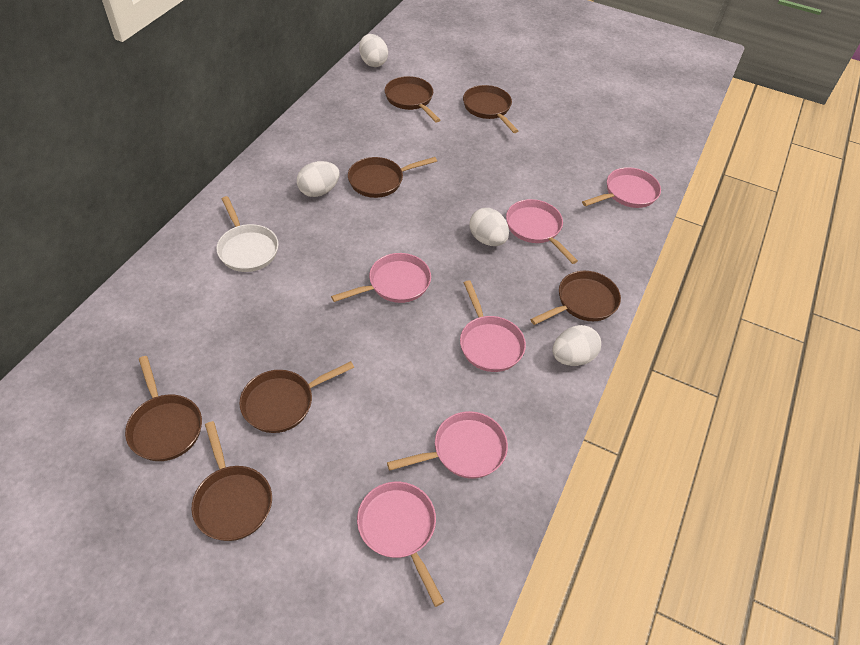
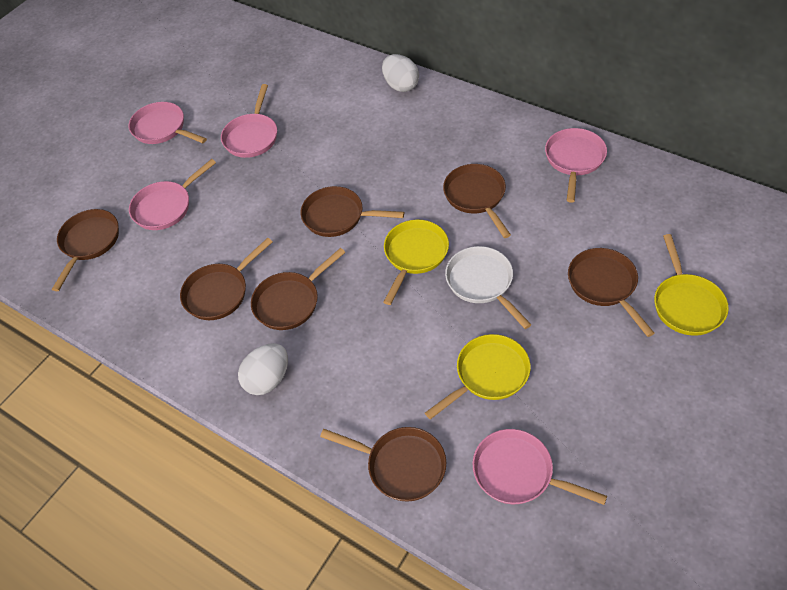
pink pan: [331,253,431,303] [357,482,444,607] [387,411,508,479] [460,280,526,372] [506,199,578,264] [582,167,661,208] = 6 -> [129,102,207,144] [129,159,216,230] [221,84,277,158] [473,429,607,505] [545,128,607,203] = 5
white egg: [297,161,340,197] [359,34,388,67] [469,208,509,246] [552,325,601,366] = 4 -> [238,343,288,395] [382,54,419,92] = 2
yellow pan: none = 0 -> [384,220,449,305] [425,334,531,419] [654,234,729,336] = 3

